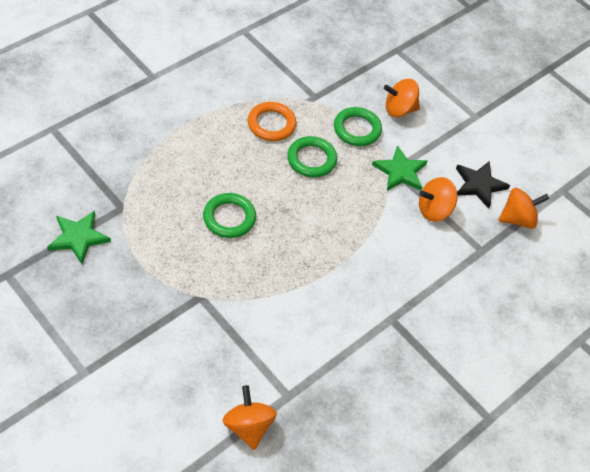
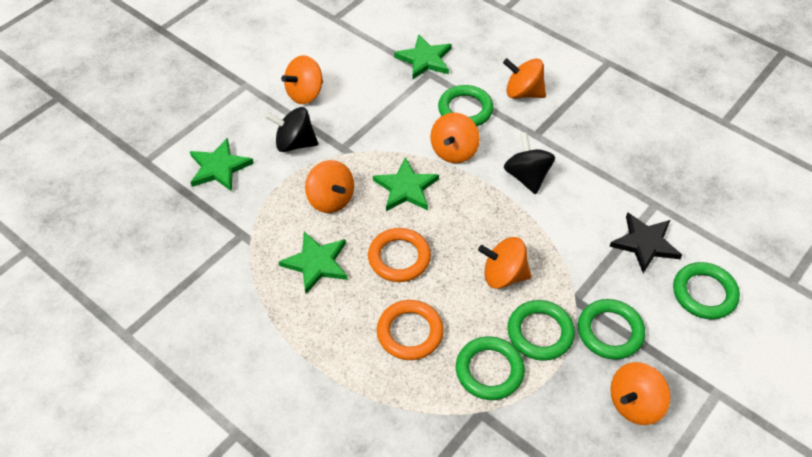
black spinning top: none = 0 -> [265,107,318,152] [504,132,555,194] = 2
green ring: [203,193,256,238] [287,136,337,177] [334,107,382,146] = 3 -> [438,85,493,126] [456,336,525,400] [508,300,575,361] [578,299,645,360] [673,262,740,319] = 5
green star: [47,210,111,264] [372,145,427,191] = 2 -> [190,138,254,192] [279,232,348,294] [373,157,439,211] [394,34,452,79] = 4
orange ring: [248,102,297,141] = 1 -> [368,228,431,282] [377,300,444,360] = 2
orange spinning top: [223,385,277,450] [384,79,420,117] [419,177,458,222] [498,188,549,229] = 4 -> [281,55,323,104] [305,160,354,213] [430,113,480,163] [478,237,531,289] [503,58,546,99] [610,362,670,425] = 6

